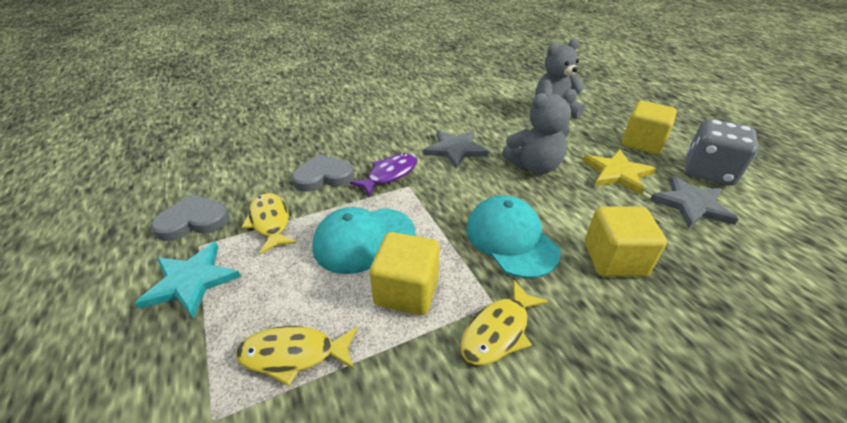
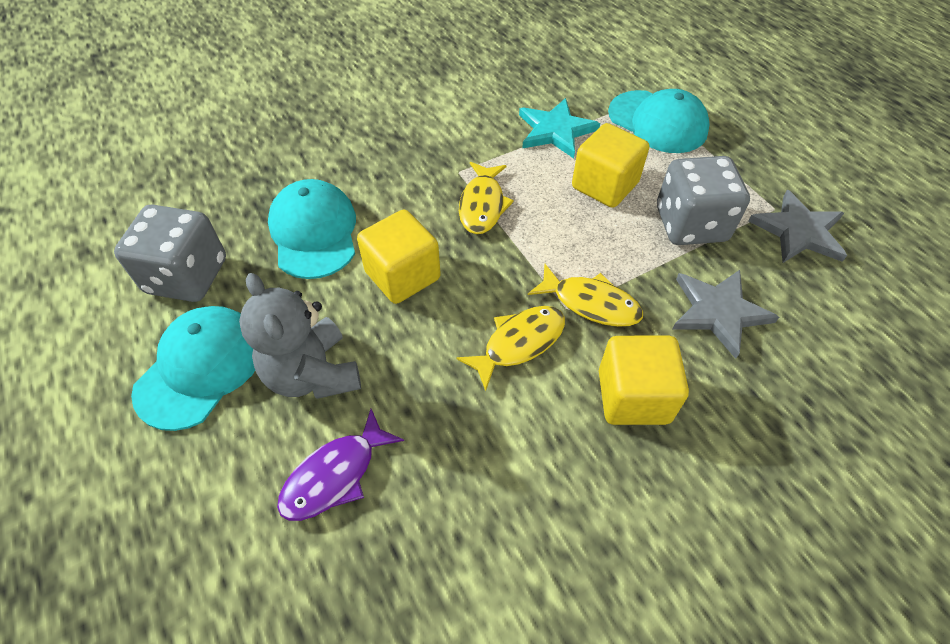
grey dice: [685,119,758,186] = 1 -> [114,204,226,302] [657,156,750,245] = 2
grey heart: [151,194,230,241] [292,154,354,192] = 2 -> none = 0
grey teddy bear: [502,89,577,174] [535,38,585,118] = 2 -> [239,273,361,399] = 1
turquoise cap: [312,207,415,274] [466,195,561,278] = 2 -> [131,306,255,431] [268,179,356,279] [608,89,710,153] = 3
yellow star: [583,149,656,195] = 1 -> none = 0

